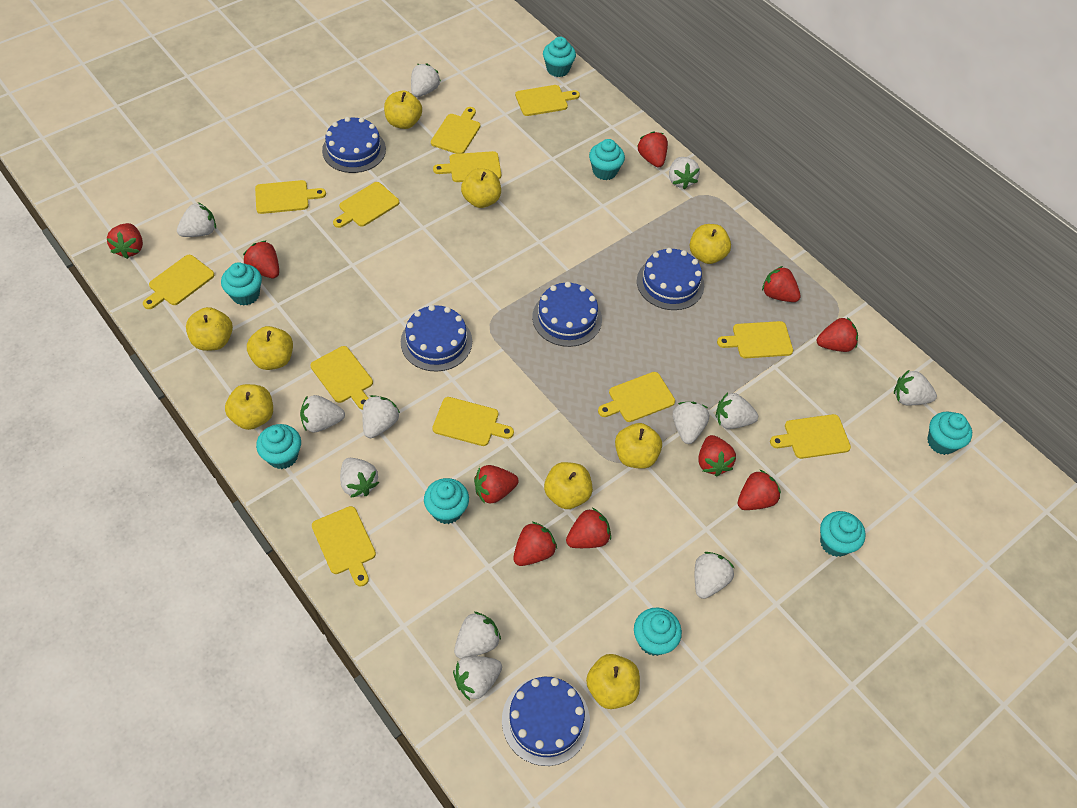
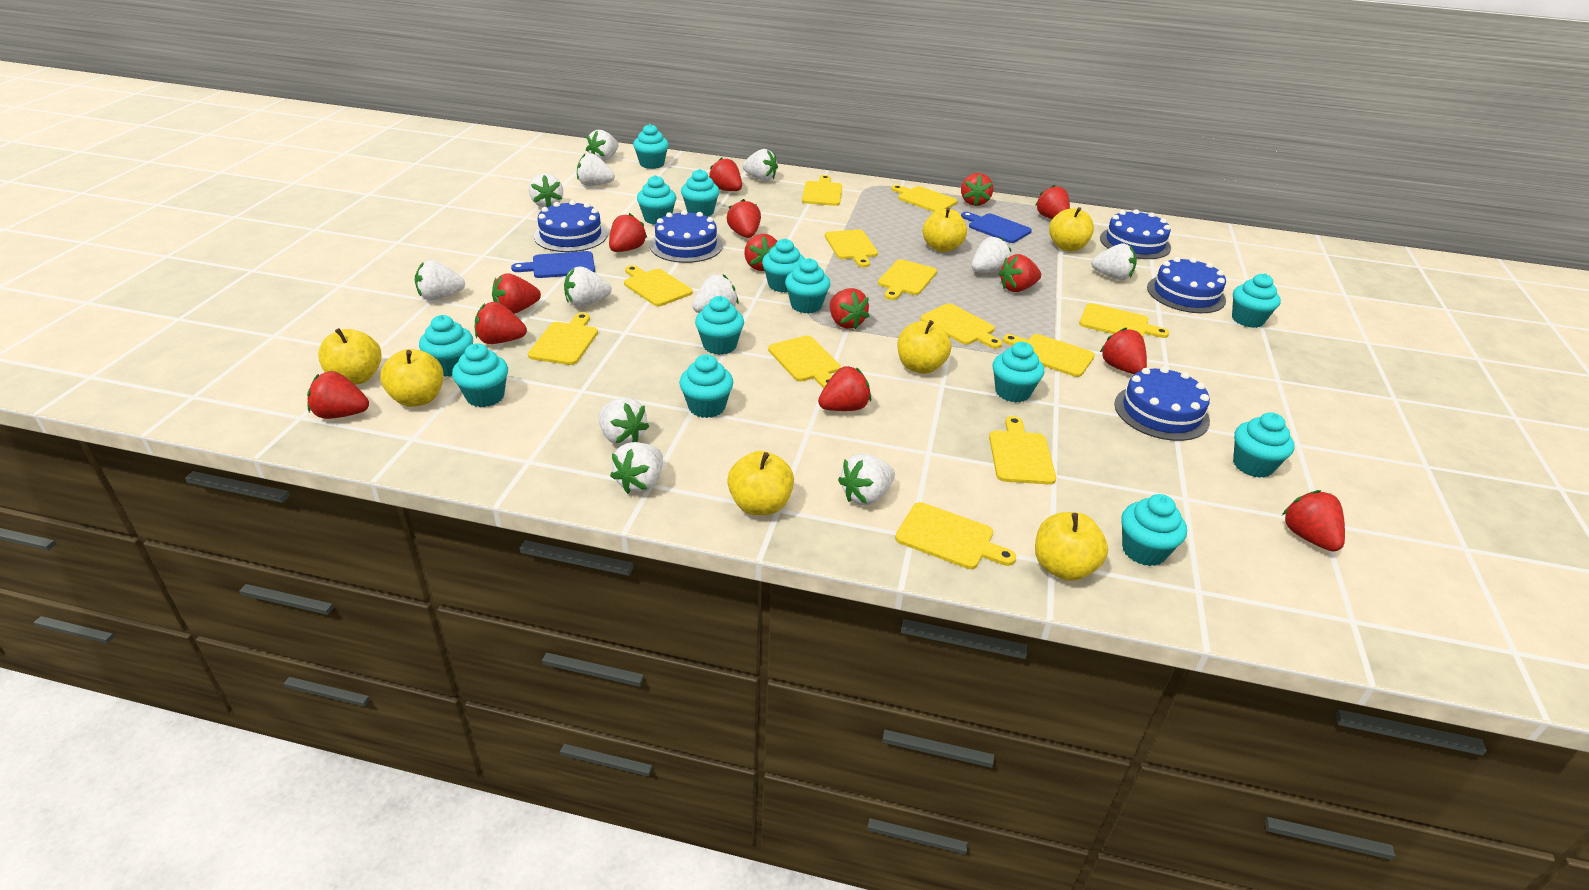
blue cutting board: none = 0 -> [511,251,595,278] [961,212,1032,243] = 2
red strawberry: [107,223,143,259] [243,240,279,278] [474,465,519,504] [513,521,557,566] [566,508,611,548] [637,131,668,168] [698,435,736,477] [737,469,781,510] [762,266,801,302] [817,317,858,352] = 10 -> [307,371,369,419] [475,302,527,344] [492,274,541,314] [609,213,647,252] [709,157,742,191] [727,199,761,238] [744,234,777,271] [818,366,871,411] [830,288,869,329] [961,173,993,206] [999,254,1041,292] [1035,185,1070,219] [1100,327,1147,374] [1282,490,1345,552] = 14
turquoise cupcake: [221,262,262,306] [256,424,301,469] [424,478,469,524] [543,37,576,77] [589,139,625,180] [634,607,682,656] [820,511,866,557] [927,412,972,455] = 8 -> [419,315,473,377] [452,343,508,407] [633,124,669,169] [637,175,676,225] [679,354,733,418] [681,169,720,217] [695,296,744,355] [762,238,805,293] [785,258,830,313] [992,342,1044,403] [1121,494,1187,566] [1232,273,1281,328] [1233,412,1295,478] = 13
yellow apple: [186,307,233,351] [225,384,273,430] [247,326,293,370] [384,91,422,129] [461,168,501,208] [544,462,593,509] [586,654,640,709] [615,423,662,469] [689,224,731,264] = 9 -> [318,328,382,385] [380,349,444,407] [727,451,794,515] [897,320,952,374] [923,207,967,252] [1035,512,1108,581] [1049,207,1094,251] = 7

